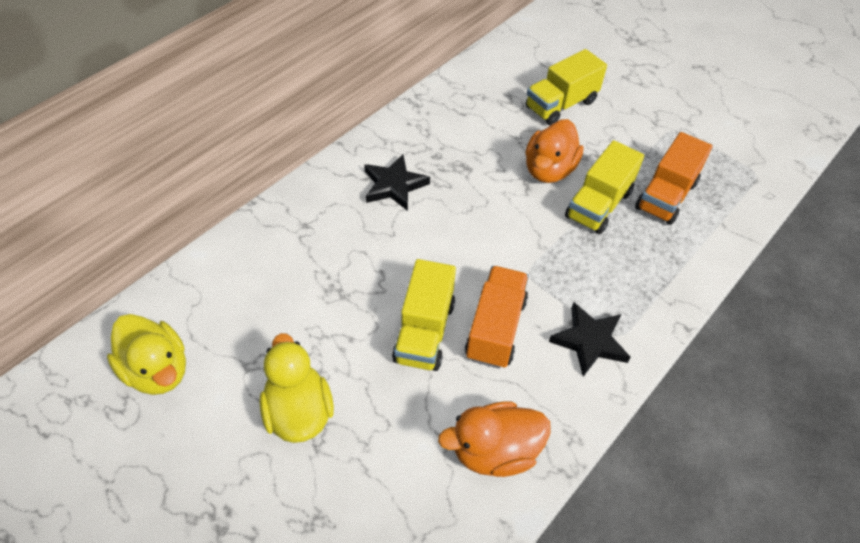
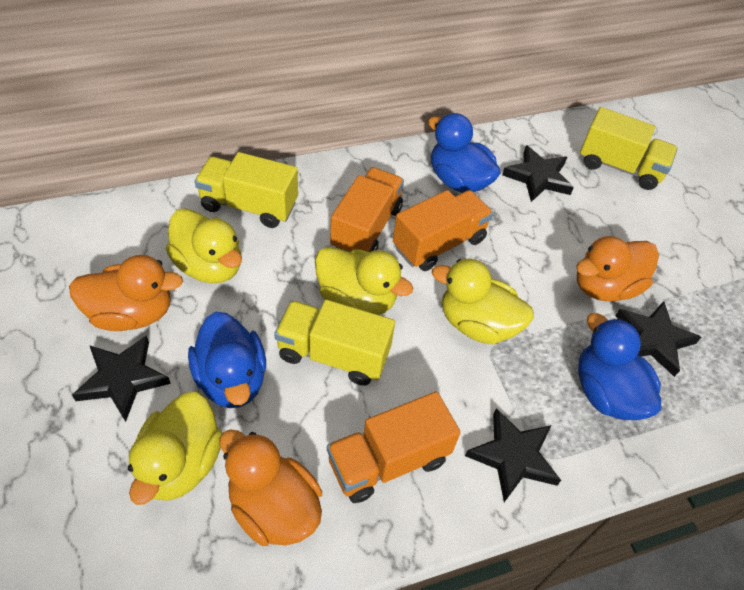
black star: [364,154,430,211] [549,302,631,377] = 2 -> [72,335,171,422] [465,408,561,502] [502,145,574,202] [615,301,701,377] = 4
blue duck: none = 0 -> [188,312,266,408] [428,113,501,193] [578,313,661,420] = 3
orange duck: [438,401,551,477] [525,119,583,183] = 2 -> [69,255,183,331] [220,429,322,546] [576,236,659,301] = 3
orange truck: [465,266,529,369] [635,132,713,225] = 2 -> [327,391,461,503] [330,167,404,252] [393,190,493,271] = 3
yellow duck: [107,314,186,395] [259,333,334,443] = 2 -> [128,392,222,505] [166,208,242,283] [315,247,413,315] [432,259,534,344] = 4

